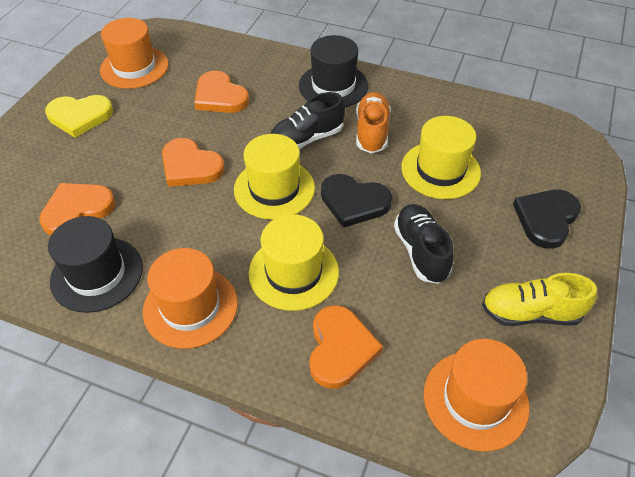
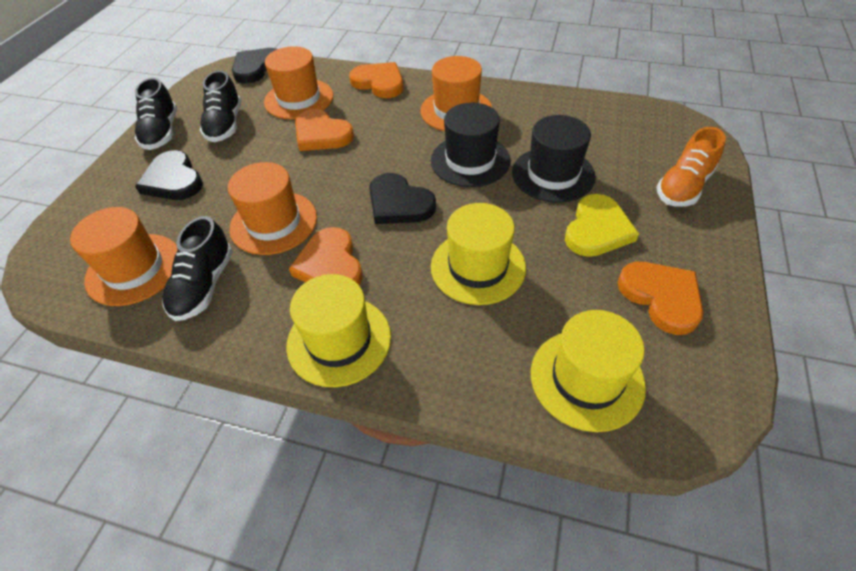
black heart: [321,174,392,228] [513,190,581,249] = 2 -> [135,150,203,200] [232,48,277,84] [369,173,436,224] = 3
black shoe: [271,92,345,149] [394,204,454,284] = 2 -> [135,78,177,150] [162,216,233,321] [200,70,241,142] = 3
orange hat: [100,18,169,89] [143,248,238,349] [424,339,530,452] = 3 -> [70,207,178,306] [228,162,317,255] [264,46,333,119] [420,56,492,131] = 4
yellow shoe: [482,273,597,326] = 1 -> none = 0

